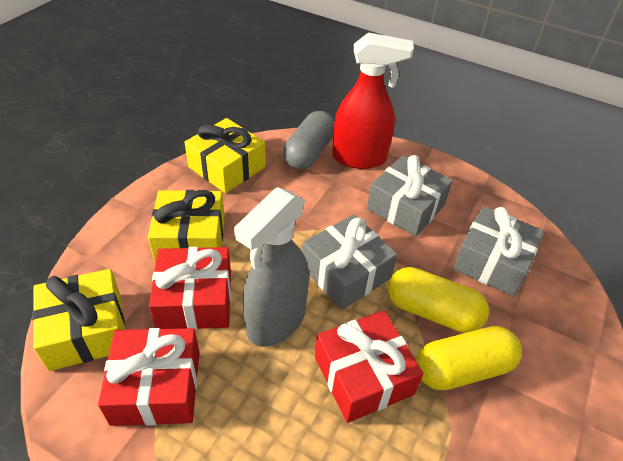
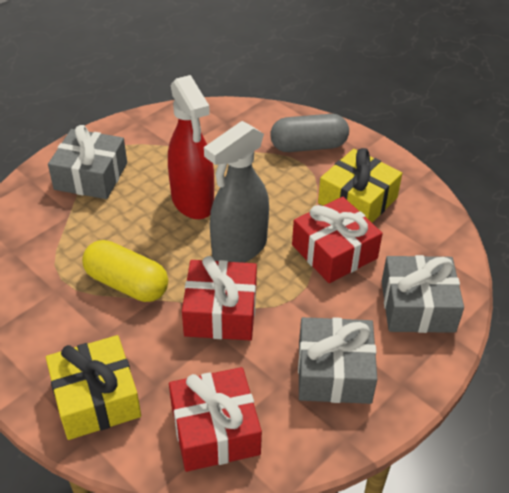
yellow capsule: [388,267,489,333] [416,326,522,390] = 2 -> [82,240,168,302] = 1
yellow gift: [32,269,125,371] [148,190,225,262] [184,118,266,193] = 3 -> [46,335,141,440] [318,148,402,223] = 2

